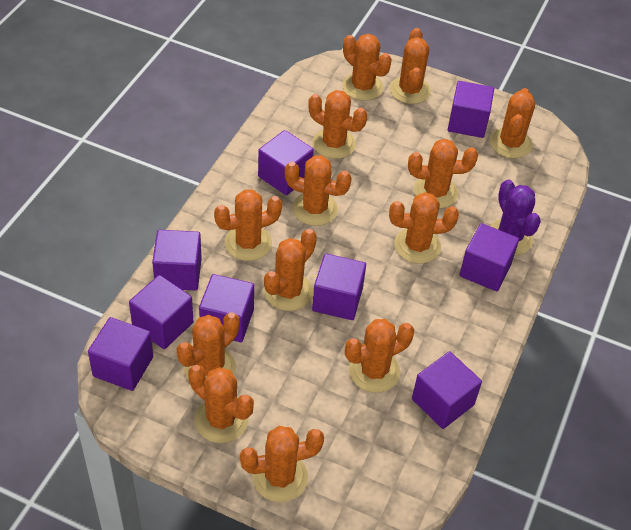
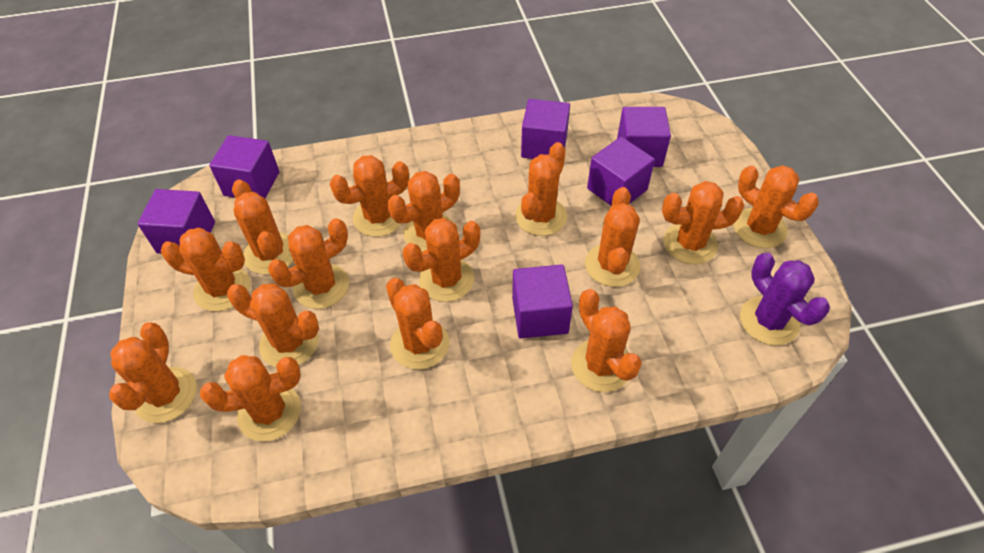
orange cactus: [176,312,239,381] [188,365,254,443] [214,189,282,261] [240,426,324,502] [264,229,317,311] [285,155,352,226] [308,90,367,159] [342,34,392,101] [345,319,414,393] [389,192,459,264] [390,28,431,104] [408,139,478,208] [490,88,535,159] = 13 -> [109,322,197,423] [161,228,250,311] [200,355,301,441] [227,284,319,367] [232,180,293,275] [268,218,349,309] [330,155,409,237] [386,278,449,370] [387,171,460,252] [402,218,480,302] [515,142,567,236] [571,289,642,392] [585,187,640,287] [662,181,745,264] [733,165,819,248] = 15
purple cube: [88,317,153,391] [129,275,193,349] [152,230,202,291] [199,274,254,342] [258,130,314,195] [312,253,366,320] [412,351,482,429] [448,81,494,138] [459,223,519,291] = 9 -> [138,189,215,254] [209,135,279,198] [512,264,573,339] [521,99,570,159] [587,137,655,205] [617,107,671,167] = 6

